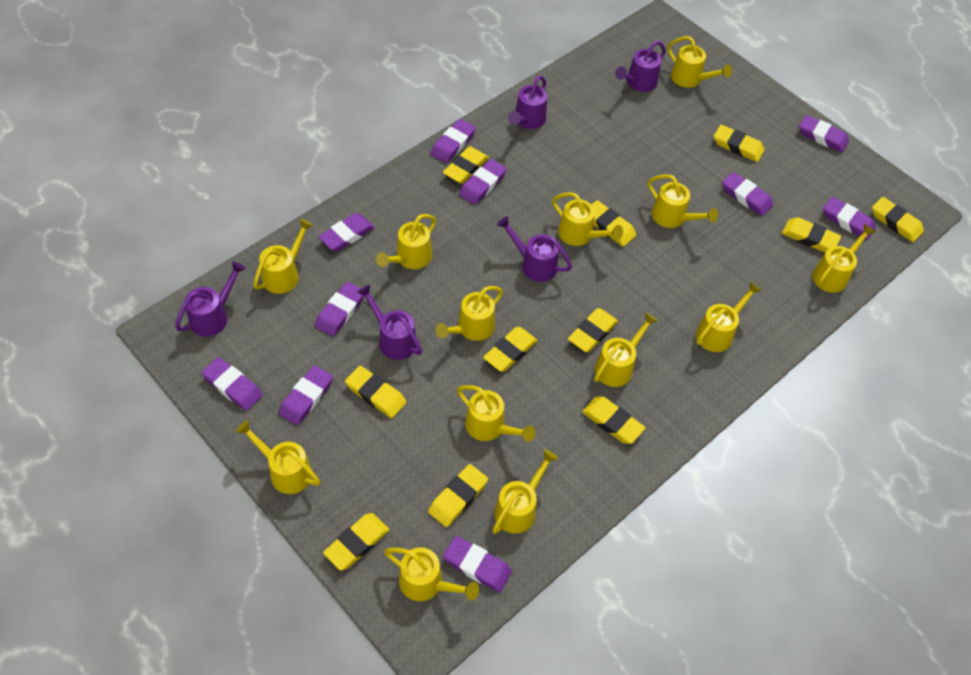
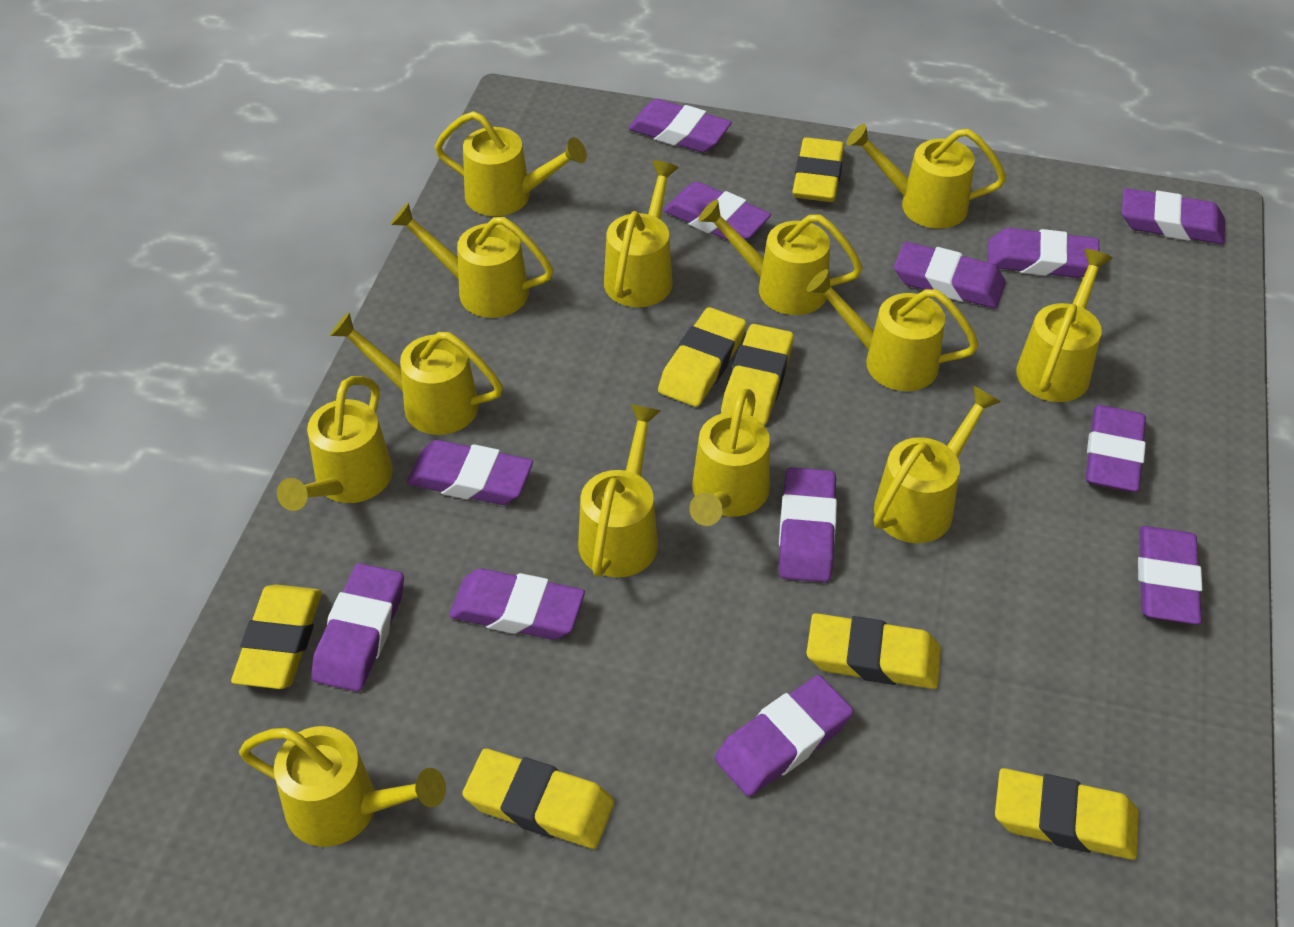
purple eraser: [202,357,263,411] [278,365,333,425] [315,282,364,336] [318,213,375,252] [431,119,476,163] [443,536,512,593] [459,159,507,205] [722,172,773,216] [799,115,849,153] [823,197,876,240] = 10 -> [311,563,404,692] [407,440,533,505] [449,568,585,640] [628,99,732,153] [664,181,771,241] [715,675,854,796] [779,467,837,583] [894,242,1006,308] [987,228,1099,278] [1086,405,1146,492] [1122,188,1225,244] [1138,526,1203,625] = 12
purple watering can: [175,261,246,336] [357,284,422,360] [497,216,572,282] [508,75,547,129] [615,41,666,92] = 5 -> none = 0
yellow eraser: [323,513,389,570] [345,366,406,418] [428,464,488,527] [443,146,489,184] [483,327,537,372] [568,308,618,352] [582,396,645,444] [591,200,636,247] [714,125,765,162] [782,217,841,252] [872,197,924,242] = 11 -> [231,584,322,689] [462,748,614,849] [658,307,747,407] [721,324,794,425] [792,137,844,202] [807,613,941,689] [995,768,1139,860] = 7

